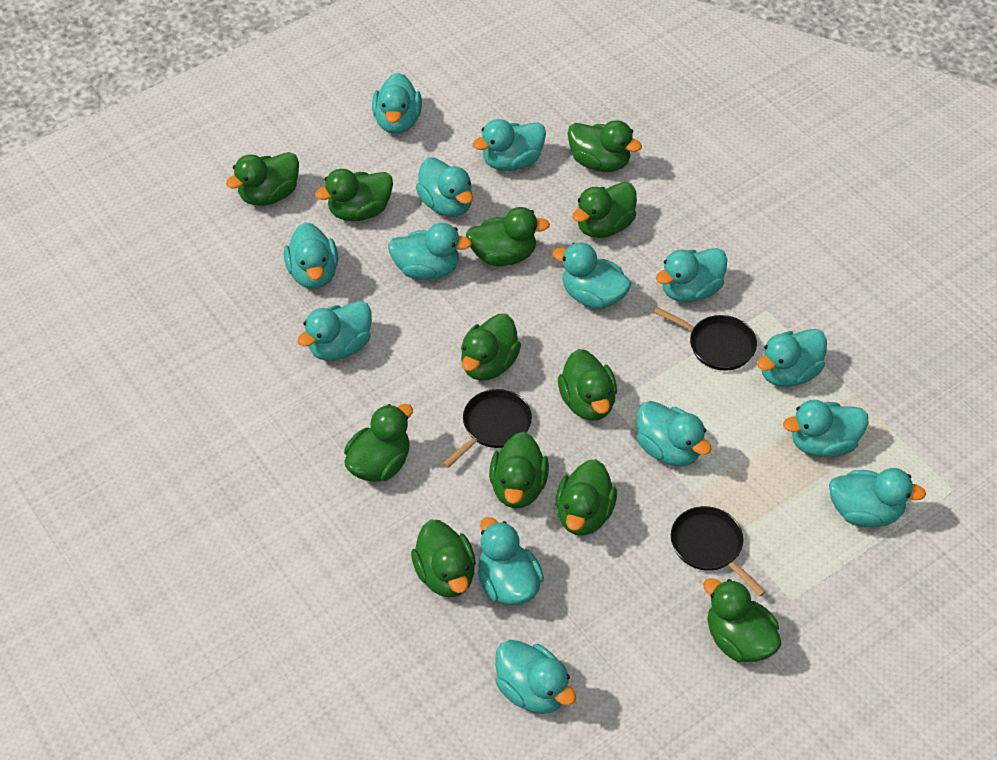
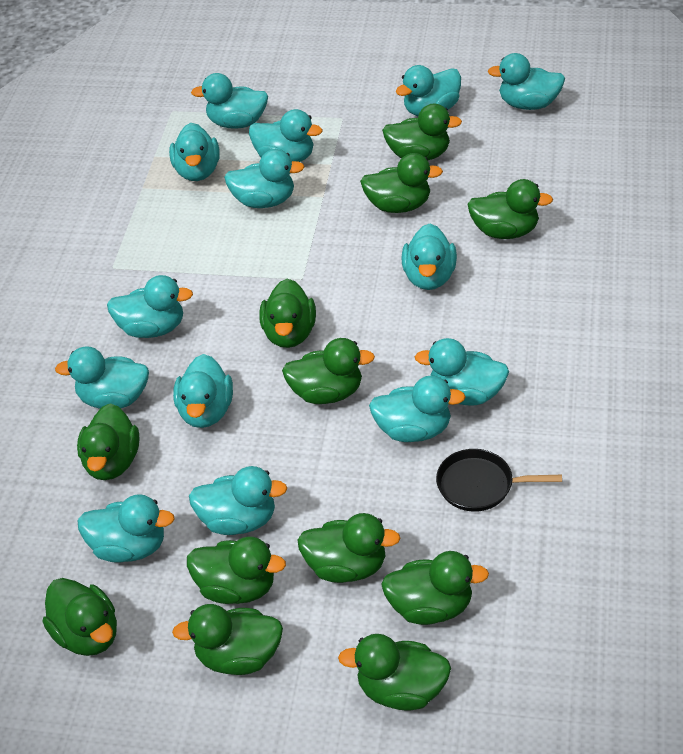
black pan: [443,389,532,468] [654,307,757,371] [671,506,766,596] = 3 -> [436,449,562,512] = 1

